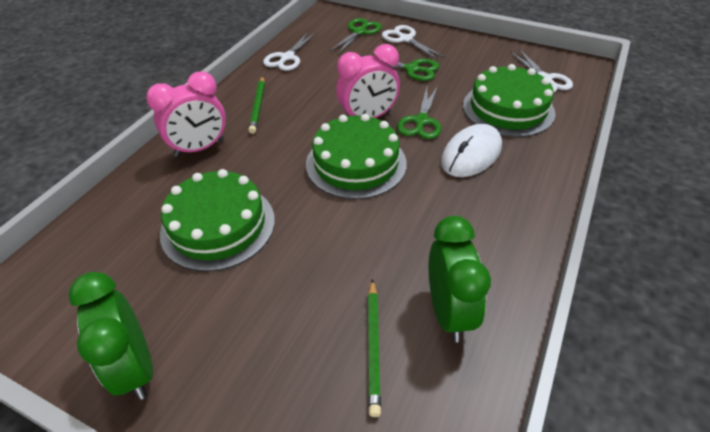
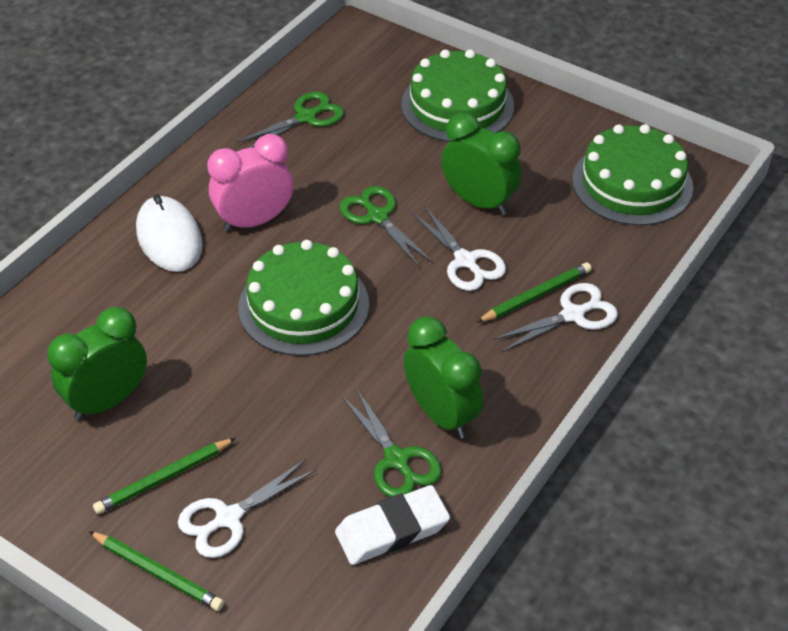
green clock: [68,272,153,400] [429,216,491,342] = 2 -> [47,307,147,420] [404,316,483,439] [441,113,522,215] = 3
green pencil: [249,77,265,134] [368,279,381,417] = 2 -> [89,531,224,611] [93,438,236,514] [477,262,592,322] = 3
pink clock: [146,71,226,157] [336,44,400,118] = 2 -> [207,134,293,232] = 1
white eraser: none = 0 -> [335,485,450,565] = 1

